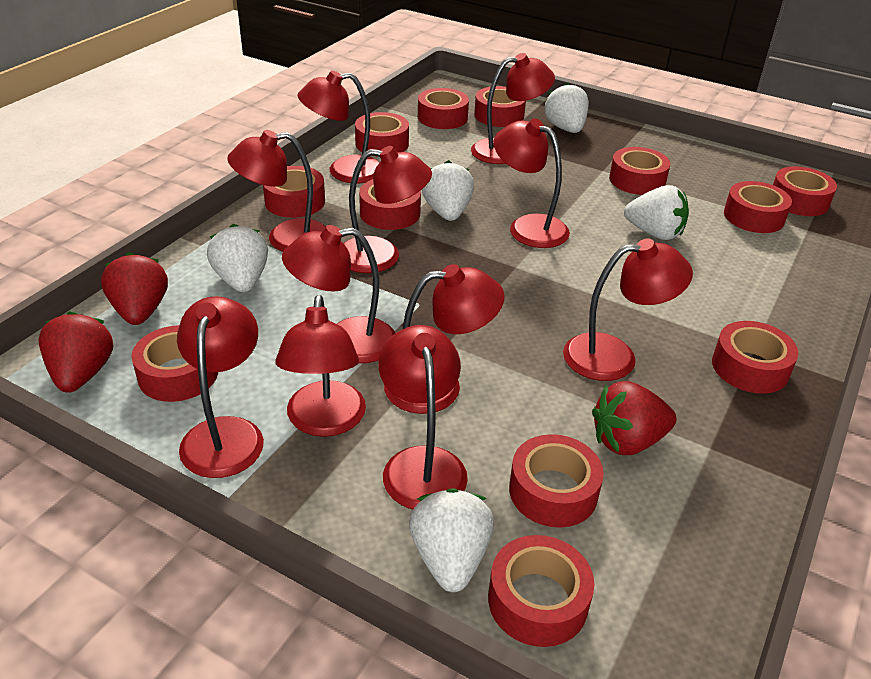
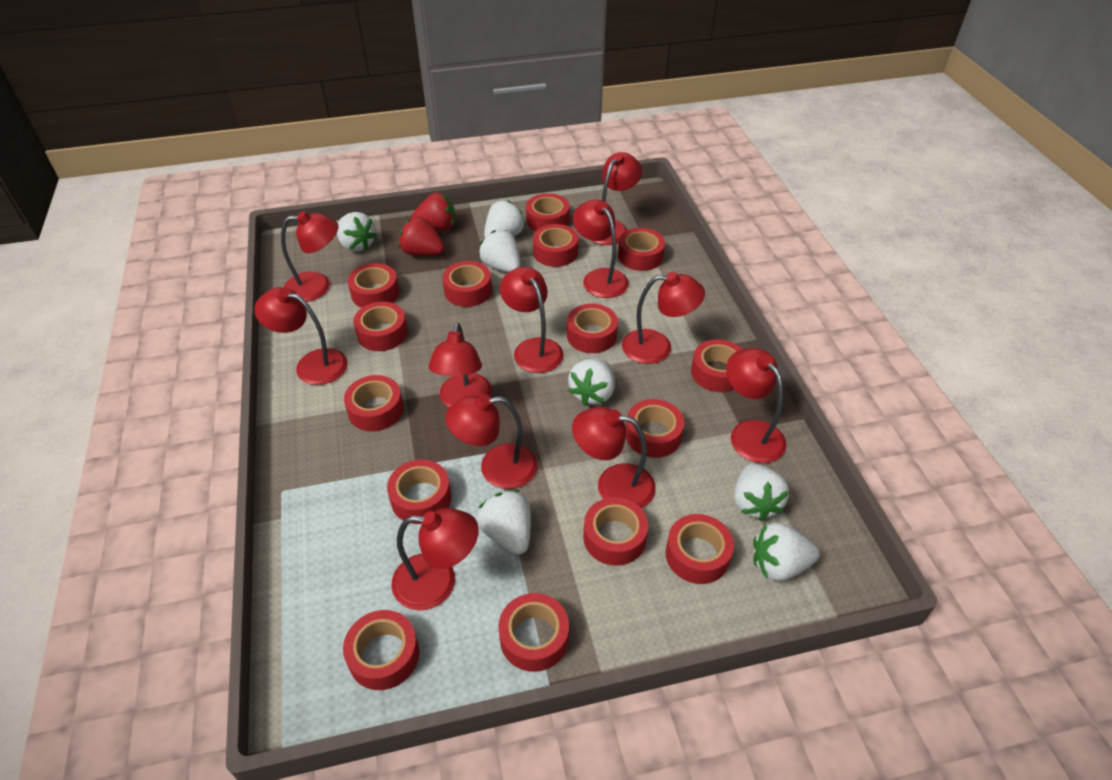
red strawberry: [38,311,114,393] [101,252,168,325] [592,381,676,455] = 3 -> [399,217,445,256] [411,193,455,231] = 2
red tape: [132,325,218,402] [263,166,325,218] [355,112,409,157] [359,179,421,230] [418,88,469,129] [474,86,526,127] [488,535,594,647] [509,434,604,528] [609,147,670,195] [712,321,799,394] [724,181,792,233] [773,166,837,216] = 12 -> [343,610,419,690] [344,375,404,431] [348,263,399,308] [353,302,408,351] [387,460,452,524] [442,261,492,307] [498,593,569,672] [526,193,570,231] [533,224,578,267] [567,304,618,353] [583,497,648,566] [618,228,665,271] [626,399,684,458] [666,514,734,584] [691,339,742,392] = 15
white strawberry: [207,224,268,292] [409,488,494,592] [422,160,474,221] [544,82,589,133] [624,185,689,240] = 5 -> [337,212,377,252] [477,490,531,555] [479,230,521,272] [484,200,525,238] [568,359,615,406] [734,463,789,521] [753,522,820,581] = 7

